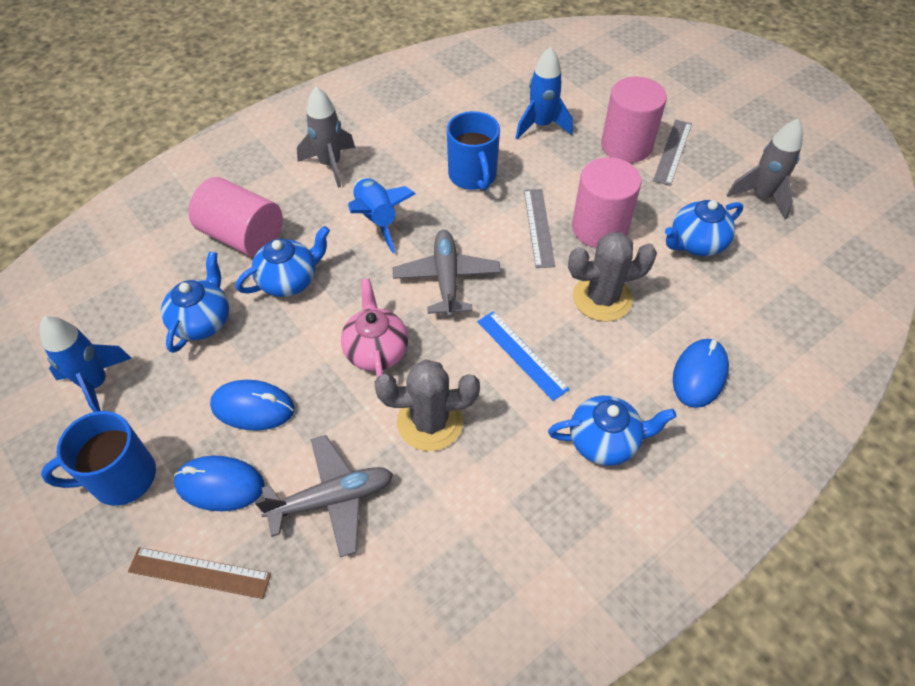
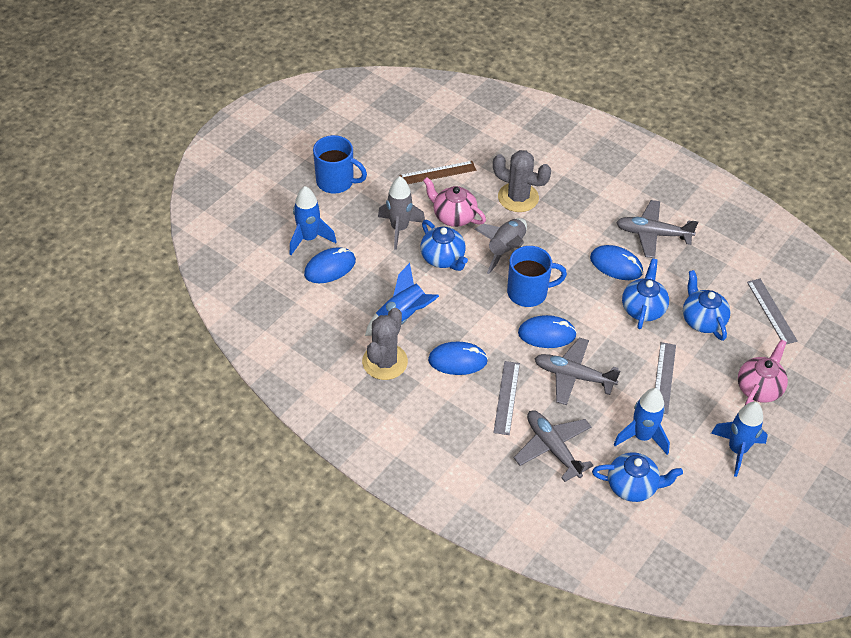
blue mouse: [174,456,265,511] [210,380,295,431] [673,339,729,408] = 3 -> [304,247,356,283] [428,342,488,375] [518,315,577,348] [590,245,643,280] = 4
blue rocket: [40,316,132,412] [348,178,416,253] [516,47,573,140] = 3 -> [290,186,337,255] [365,263,439,336] [614,388,670,455] [711,402,768,477] = 4
blue ruler: [477,311,570,401] = 1 -> none = 0
grey plane: [254,435,393,557] [393,230,501,318] = 2 -> [514,410,594,482] [534,337,620,405] [616,200,698,258] = 3
grey ruler: [524,189,555,268] [653,119,692,186] = 2 -> [493,361,520,435] [655,342,676,414] [747,279,798,344] = 3
pink cylinder: [189,177,283,257] [572,157,642,248] [601,77,667,163] = 3 -> none = 0
pink teapot: [341,279,408,378] = 1 -> [423,177,486,227] [738,339,788,405] = 2

